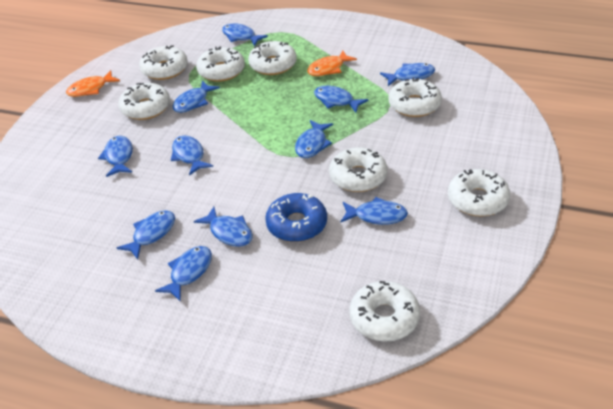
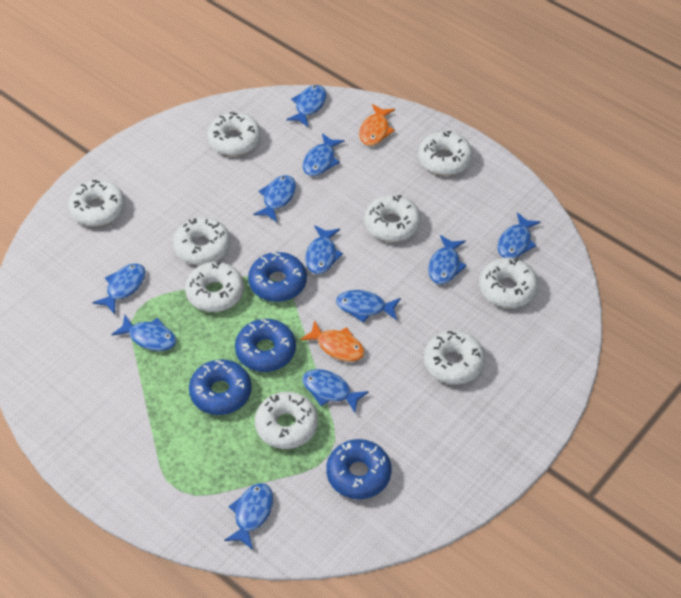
blue donut: [265,193,327,242] = 1 -> [189,359,252,415] [235,319,296,372] [248,252,307,302] [326,439,392,499] = 4
white donut: [118,83,170,120] [139,45,188,80] [196,46,245,82] [248,41,297,75] [329,148,387,192] [349,281,420,342] [389,77,442,117] [448,169,510,216] = 8 -> [68,180,125,226] [173,217,231,265] [185,262,244,312] [207,112,261,156] [255,392,318,449] [364,195,421,242] [418,131,473,175] [424,330,485,384] [479,258,539,308] = 9

